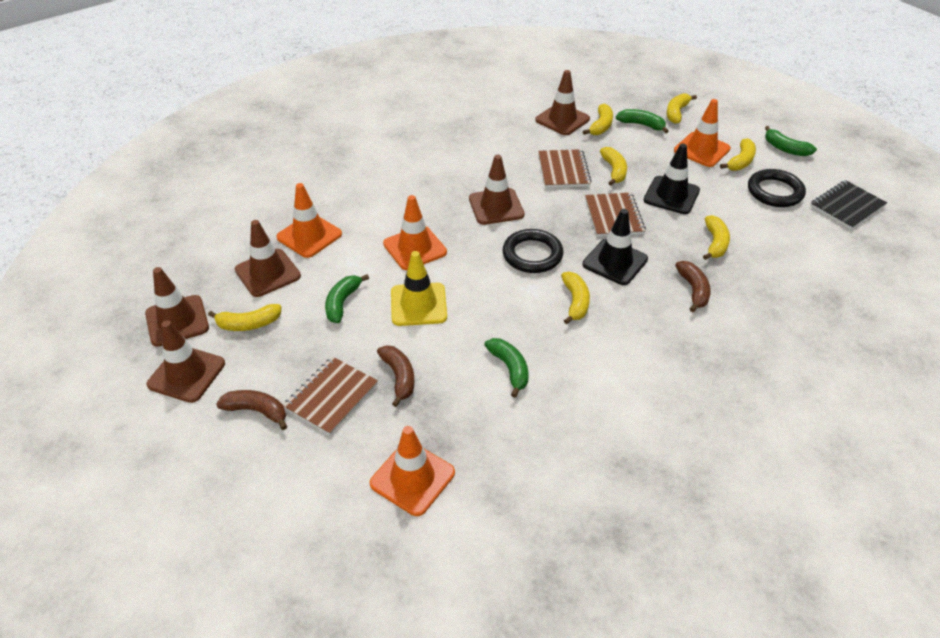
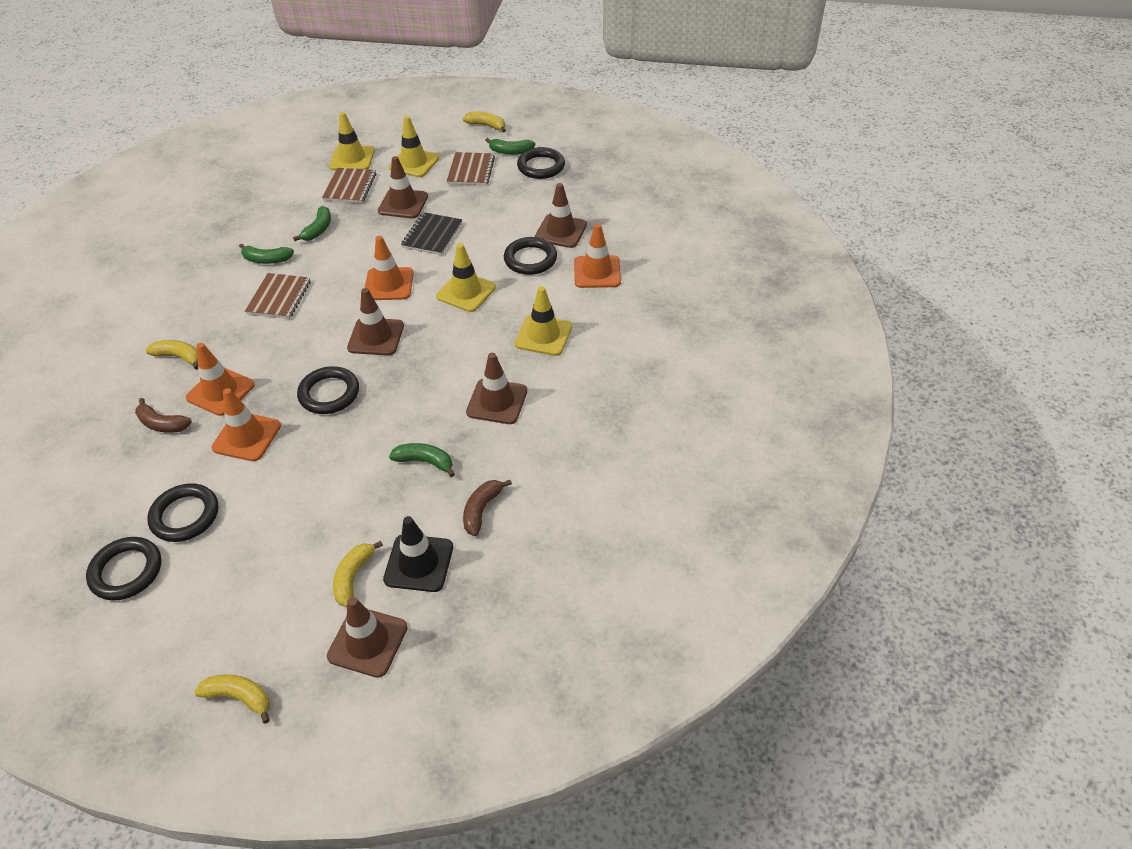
black ring: [503,229,563,273] [748,169,806,207] = 2 -> [86,537,161,601] [147,483,218,542] [297,366,359,414] [504,237,557,275] [517,147,565,179] = 5
black traffic cone: [583,209,648,285] [644,143,700,214] = 2 -> [383,516,453,592] = 1
brown banana: [216,390,287,430] [377,345,414,407] [675,261,711,312] = 3 -> [135,398,192,433] [463,480,512,536] = 2
yellow banana: [208,304,281,331] [561,272,590,324] [583,104,613,135] [600,147,627,186] [667,93,697,124] [703,215,730,260] [720,138,756,171] = 7 -> [146,340,199,370] [194,674,270,724] [333,541,383,607] [463,112,506,133] = 4
yellow traffic cone: [391,251,447,326] = 1 -> [329,112,375,170] [389,116,439,177] [436,243,496,312] [515,286,572,356] = 4

